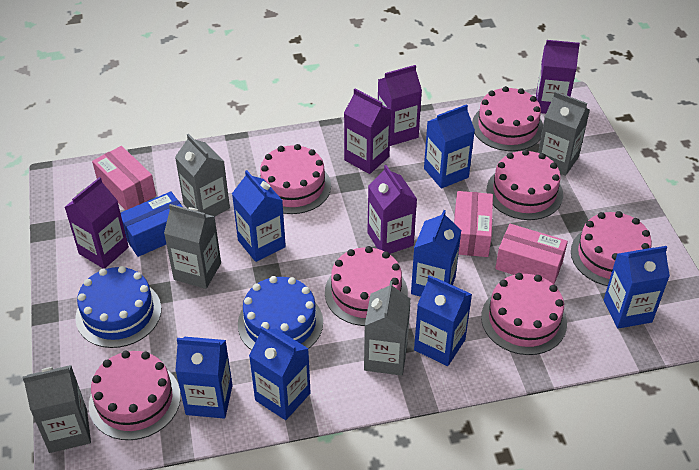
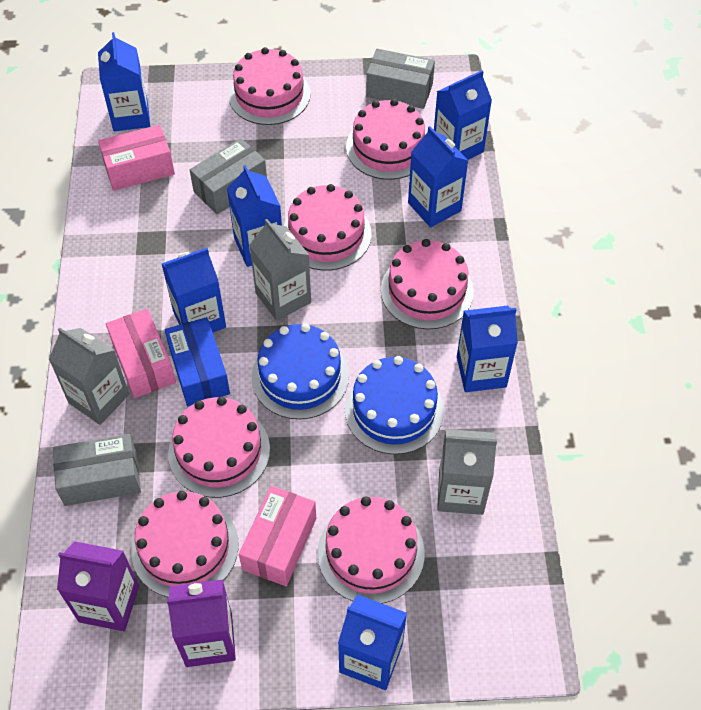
grey box: none = 0 -> [53,434,141,506] [190,138,267,214] [366,49,435,109] = 3
grey carton: [23,365,91,453] [164,204,221,289] [175,134,230,216] [364,281,411,376] [538,91,590,176] = 5 -> [49,327,129,425] [249,219,311,321] [437,429,497,515] = 3
purple carton: [65,177,129,269] [344,89,391,174] [367,165,417,254] [378,65,422,146] [536,40,580,114] = 5 -> [57,541,139,631] [167,580,236,667] = 2

